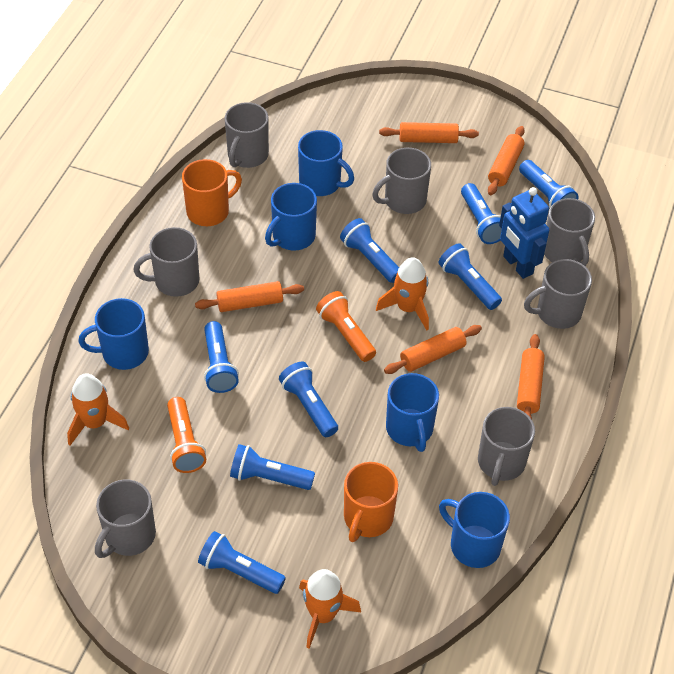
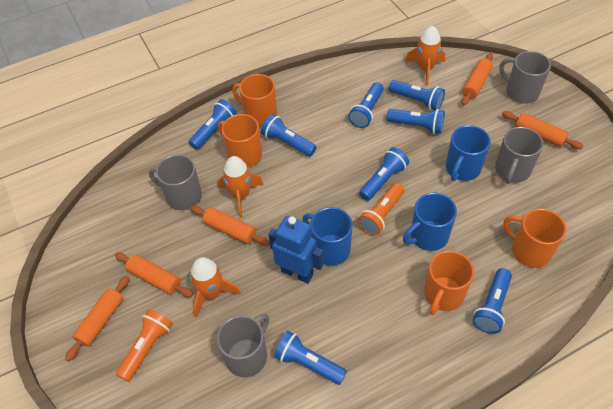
blue mug: [78,298,149,370] [265,183,317,250] [298,130,354,196] [386,373,439,452] [439,492,510,568] = 5 -> [302,207,353,266] [403,193,457,251] [446,125,491,181] = 3
grey mug: [95,479,156,558] [134,227,199,297] [225,102,269,168] [372,148,431,214] [478,407,535,486] [524,259,592,329] [544,198,595,266] = 7 -> [149,155,202,210] [217,314,269,377] [495,127,543,184] [499,51,551,104] = 4
orange mug: [182,159,242,226] [344,462,398,542] = 2 -> [218,114,262,168] [232,74,277,127] [424,251,474,315] [503,208,567,268] = 4

